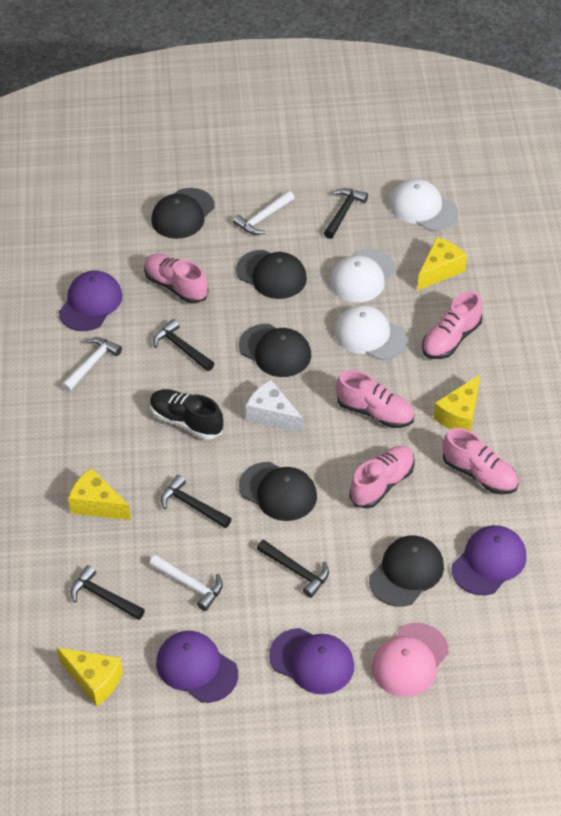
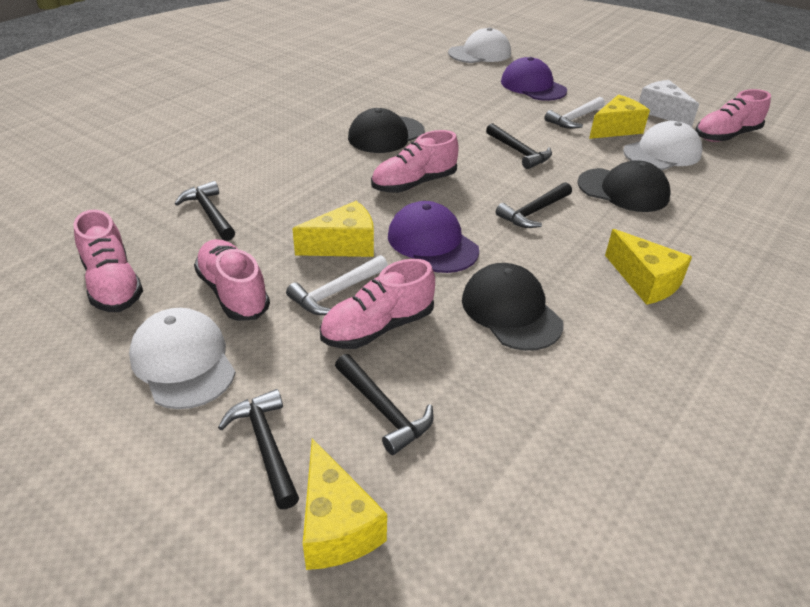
black cap: [151,188,215,239] [236,250,307,299] [239,324,311,377] [239,462,317,521] [369,536,444,607] = 5 -> [348,108,425,153] [462,263,564,351] [577,160,670,212] = 3
black shoe: [150,389,223,440] = 1 -> none = 0
pink cap: [372,623,448,697] = 1 -> none = 0
purple cap: [59,271,122,331] [156,631,238,703] [269,628,354,694] [452,525,527,595] = 4 -> [388,201,479,273] [501,57,567,101] = 2
white hammer: [61,337,122,392] [149,555,223,611] [233,191,295,235] = 3 -> [286,255,388,315] [545,97,605,129] = 2

